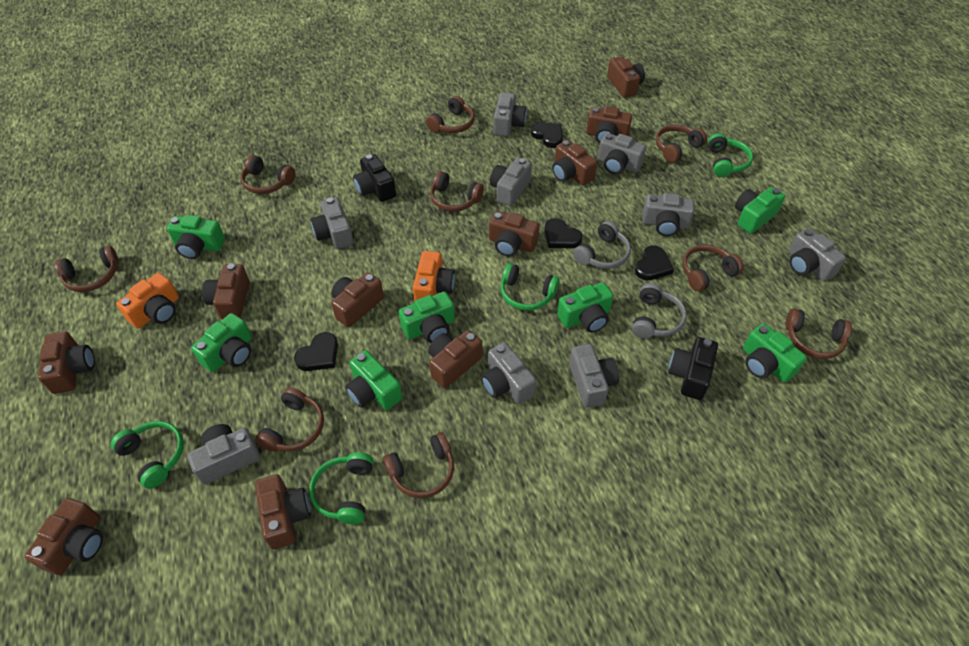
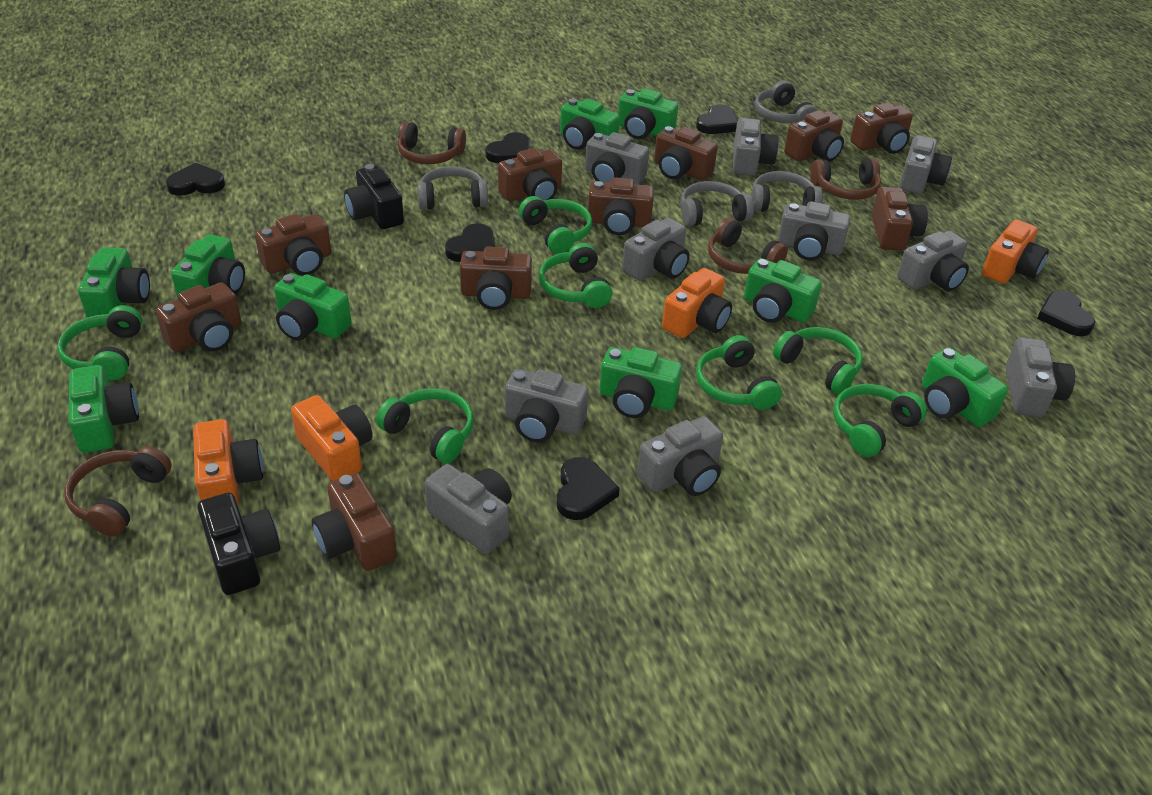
black heart: [294,332,338,371] [531,122,563,148] [544,218,583,248] [635,245,674,280] = 4 -> [166,163,225,196] [445,223,495,262] [485,132,530,163] [556,457,620,520] [696,105,738,134] [1037,290,1095,336] = 6
brown headphones: [55,245,119,292] [241,155,295,194] [255,387,324,452] [383,432,454,498] [426,96,475,133] [430,171,484,212] [656,125,707,163] [683,245,744,291] [785,308,852,359] = 9 -> [64,446,172,537] [398,122,466,164] [708,218,788,274] [810,158,881,200] = 4
green camera: [167,215,225,259] [191,313,252,372] [345,350,402,410] [399,291,455,343] [557,282,613,333] [735,187,785,234] [743,323,807,383] = 7 -> [68,365,139,453] [78,248,150,317] [171,234,245,299] [274,273,351,340] [560,99,620,150] [599,347,682,418] [618,88,678,139] [744,258,822,323] [922,347,1008,427] = 9
green headphones: [111,421,184,489] [309,452,374,524] [501,263,560,311] [707,133,753,177] = 4 -> [57,305,142,381] [376,388,474,464] [519,196,593,254] [539,243,612,308] [696,335,782,410] [773,327,863,395] [833,384,927,457] = 7
grey camera: [188,424,260,485] [311,197,353,249] [481,342,536,404] [490,158,532,206] [493,92,527,136] [569,344,619,408] [598,133,646,174] [642,193,694,236] [788,228,846,281] = 9 -> [425,464,512,554] [505,369,588,442] [585,132,649,185] [622,218,690,281] [637,416,723,496] [733,118,779,176] [778,201,850,260] [897,231,969,291] [899,135,952,194] [1005,337,1075,417] = 10
grey headphones: [573,221,631,269] [632,283,687,338] = 2 -> [418,166,488,210] [680,181,754,226] [751,171,823,212] [755,81,817,123] = 4
orange camera: [116,273,179,328] [413,251,455,302] = 2 -> [193,419,263,505] [291,395,373,481] [662,268,732,338] [982,219,1049,284] = 4

